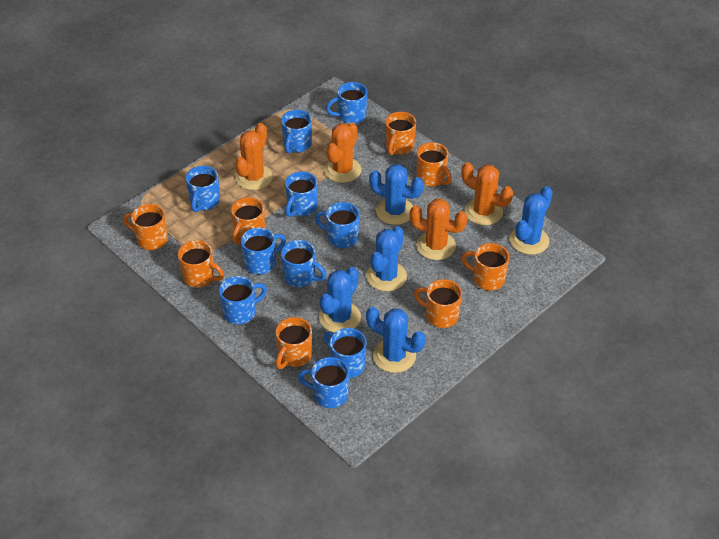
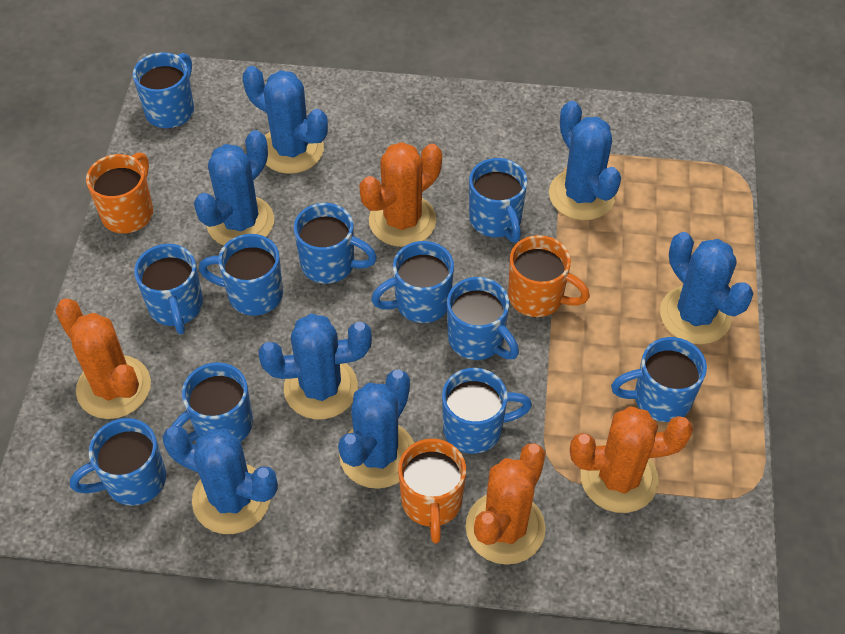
blue cactus: [319,267,361,333] [366,226,407,291] [366,307,426,373] [369,164,424,225] [510,186,553,255] = 5 -> [162,426,278,534] [194,130,274,246] [243,66,328,174] [258,314,372,419] [338,370,414,489] [549,101,621,220] [660,232,754,344] = 7
blue mug: [186,166,220,213] [219,276,267,324] [241,228,286,274] [281,110,312,153] [281,240,326,287] [285,171,318,217] [298,357,349,408] [315,202,359,248] [324,328,367,378] [326,82,367,124] = 10 -> [70,418,166,506] [133,52,194,128] [134,244,203,334] [171,362,253,442] [199,234,283,316] [294,203,377,284] [371,241,454,323] [442,368,532,454] [447,277,519,360] [469,158,527,242] [611,337,707,422] = 11
orange mug: [123,204,168,250] [178,240,224,288] [231,197,265,244] [276,317,312,369] [385,112,416,155] [414,279,462,328] [417,142,452,186] [461,243,509,291] = 8 -> [86,152,153,233] [398,439,466,543] [508,235,590,317] = 3

